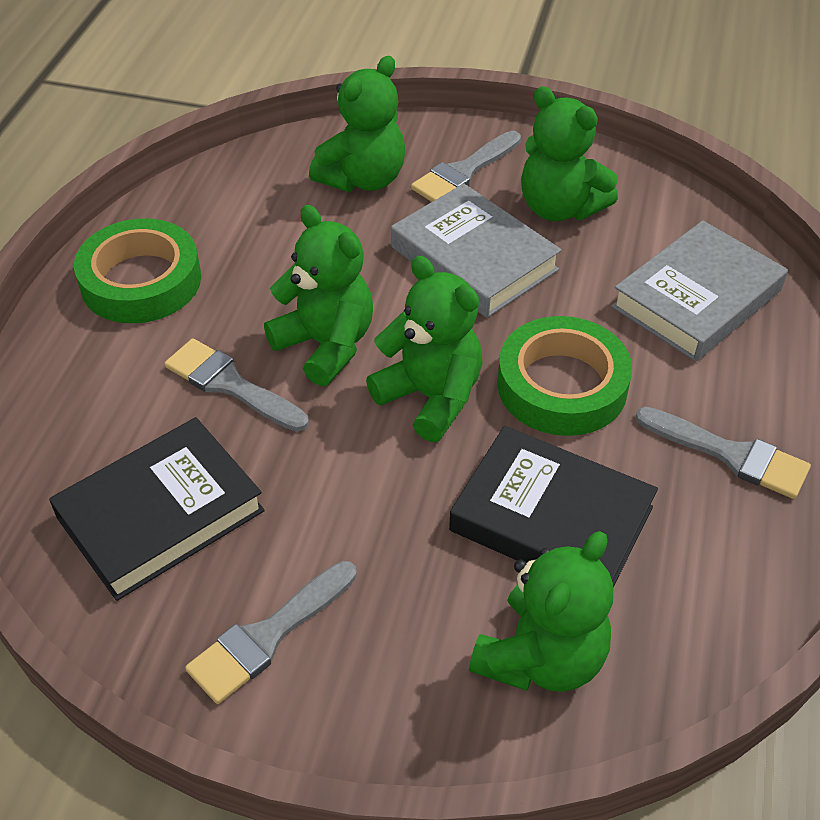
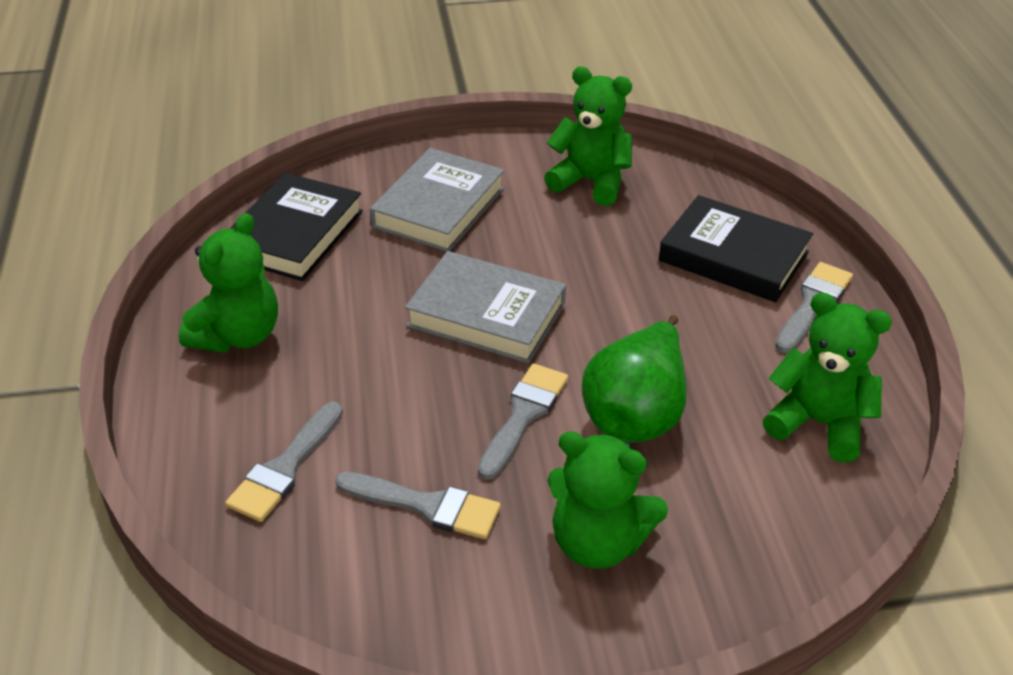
green pear: none = 0 -> [582,315,686,442] = 1
green tape: [74,218,201,323] [497,316,632,436] = 2 -> none = 0
green teddy bear: [264,205,373,386] [309,56,405,192] [366,256,483,442] [469,531,613,692] [521,86,618,221] = 5 -> [179,213,278,353] [544,67,632,206] [547,431,668,569] [763,293,892,463] = 4

